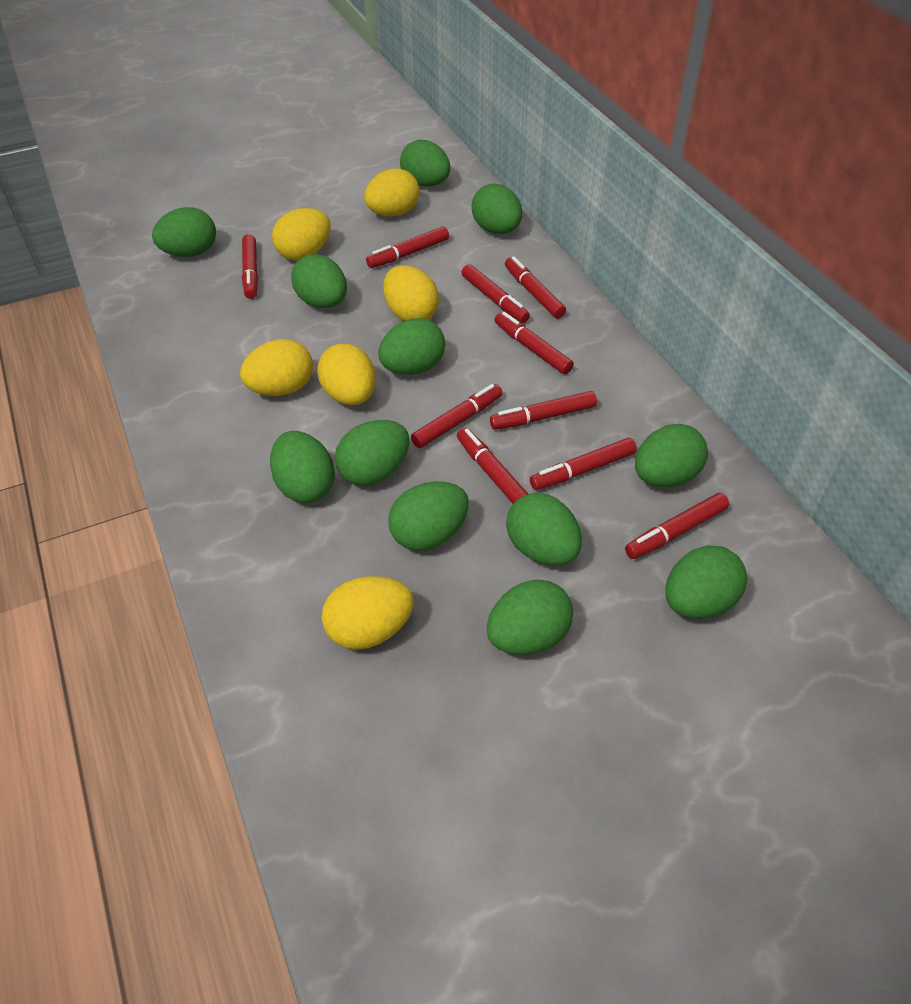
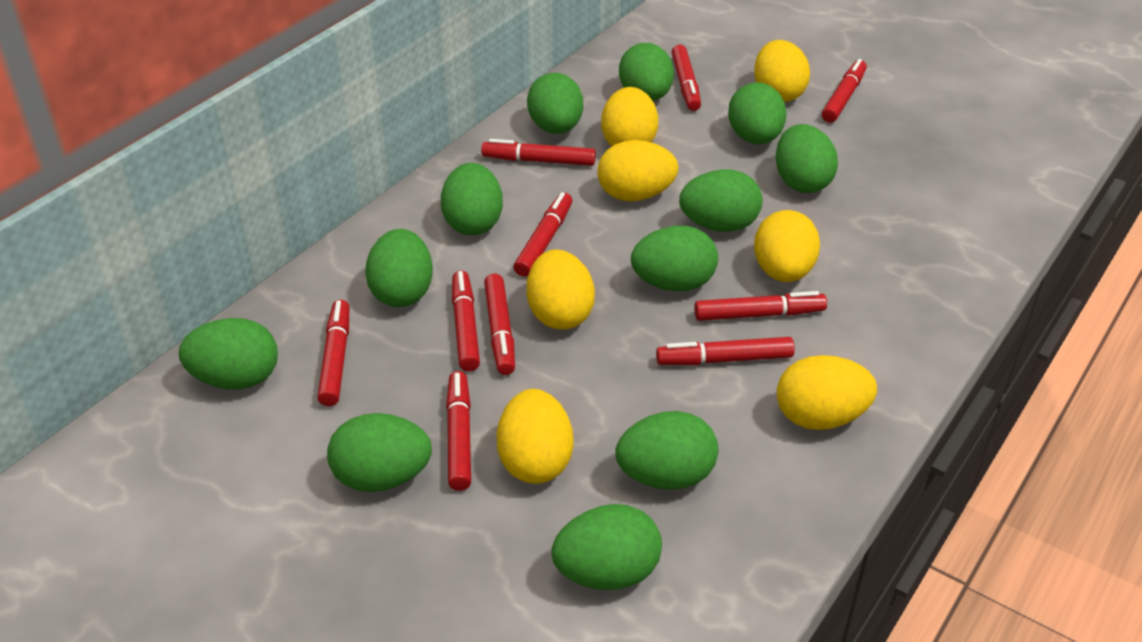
yellow egg: [240,339,313,396] [272,208,331,260] [317,344,376,405] [322,576,414,650] [364,168,419,216] [383,265,439,321] = 6 -> [497,389,574,484] [527,250,595,330] [597,140,679,201] [601,87,658,146] [754,40,810,102] [754,210,820,282] [777,355,877,430] = 7

